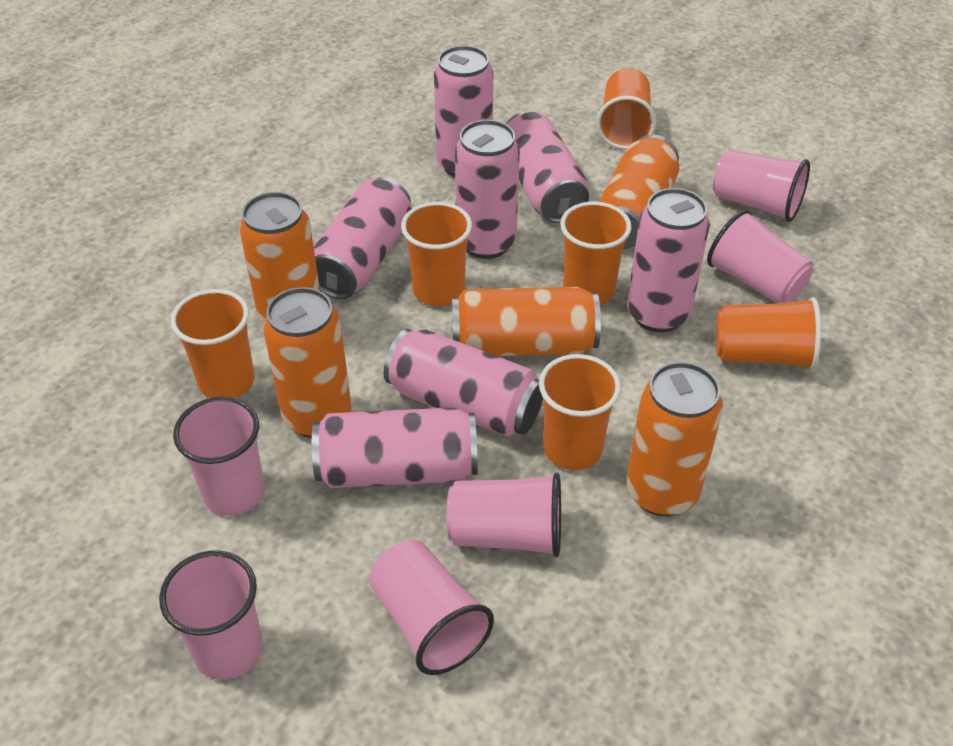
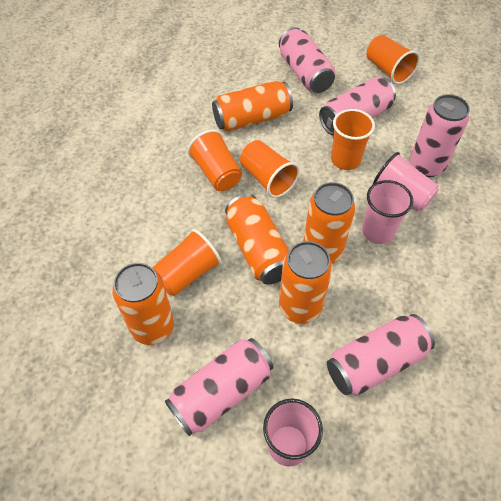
orange cup: [171,289,254,398] [401,202,472,306] [539,354,621,470] [560,202,632,305] [596,68,656,149] [716,297,821,370] = 6 -> [152,229,222,296] [187,130,242,191] [240,140,299,198] [331,109,375,170] [366,35,420,84] = 5
pink can: [312,407,478,488] [314,177,412,299] [383,329,543,437] [434,46,493,177] [455,120,520,259] [506,111,589,223] [627,188,710,332] = 7 -> [165,338,273,436] [279,27,335,93] [319,76,396,135] [327,314,435,396] [410,94,470,177] = 5
pink cup: [159,550,263,680] [173,397,265,516] [369,540,494,675] [446,473,561,557] [707,209,813,304] [713,149,810,222] = 6 -> [263,398,323,466] [362,180,413,244] [373,152,439,212] = 3

